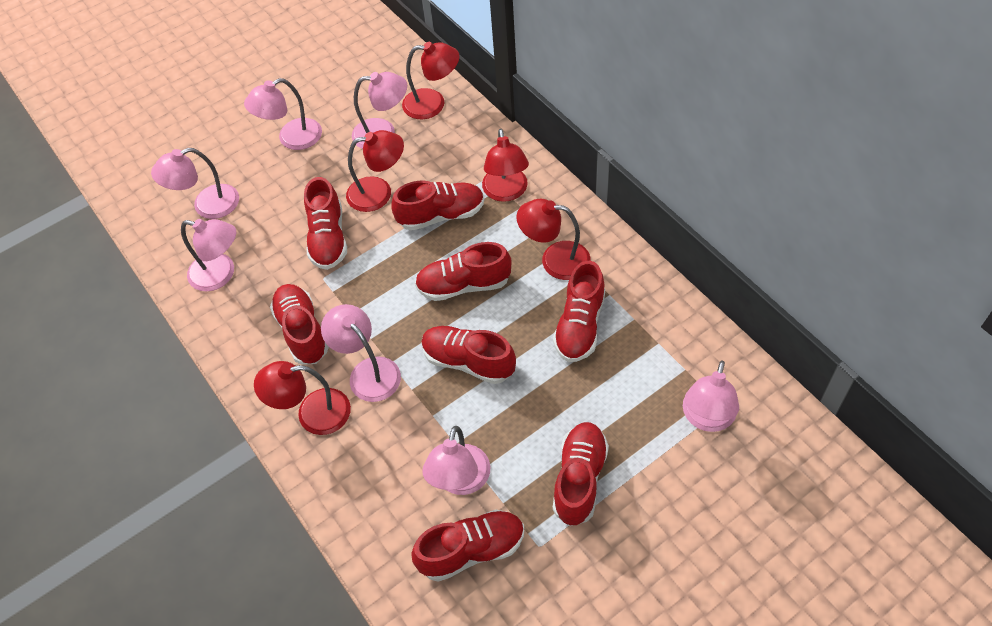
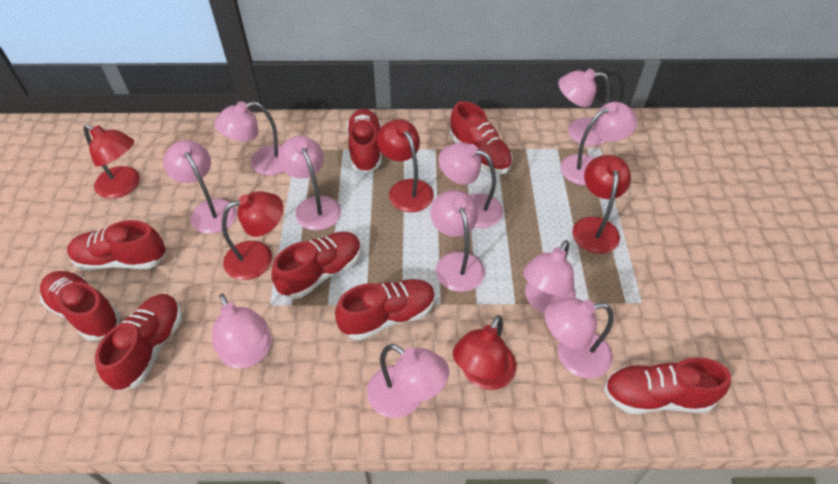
pink lamp: [151,148,239,219] [181,219,236,292] [244,78,322,150] [321,304,401,402] [352,72,407,149] [422,426,490,495] [683,360,739,432] = 7 -> [163,140,237,234] [212,293,271,369] [215,101,284,175] [278,136,341,231] [367,344,449,418] [430,190,485,292] [439,142,503,228] [523,240,576,314] [545,297,614,378] [558,69,610,146] [560,102,637,185] = 11

